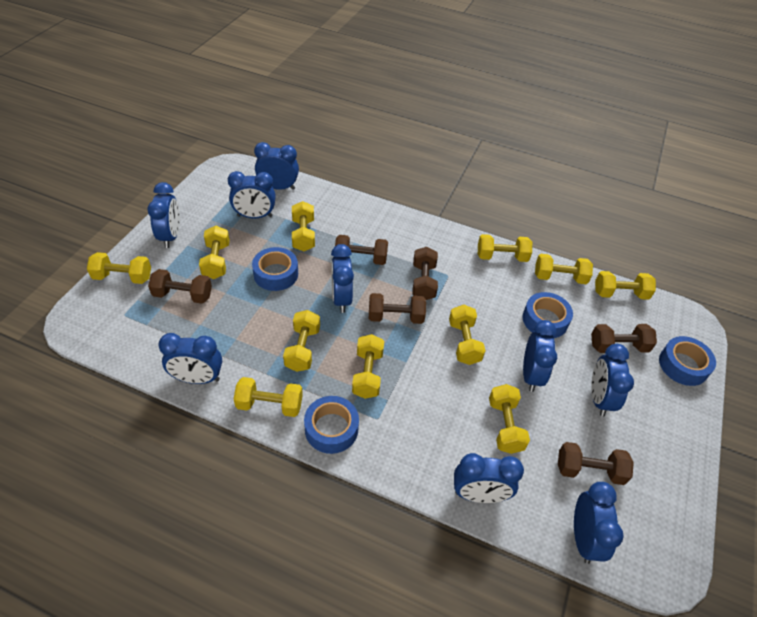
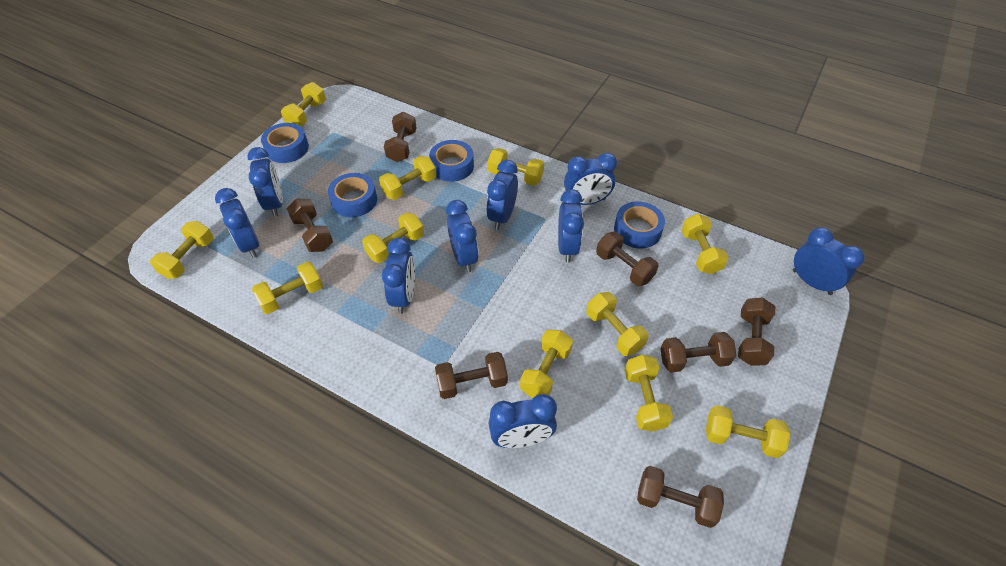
brown dumbbell: [148,269,212,304] [335,235,388,265] [369,293,426,324] [412,247,438,300] [558,442,634,485] [591,324,657,353] = 6 -> [286,199,333,252] [384,112,417,162] [435,352,508,399] [596,232,659,286] [637,466,724,528] [661,332,737,373] [738,297,775,366] = 7

